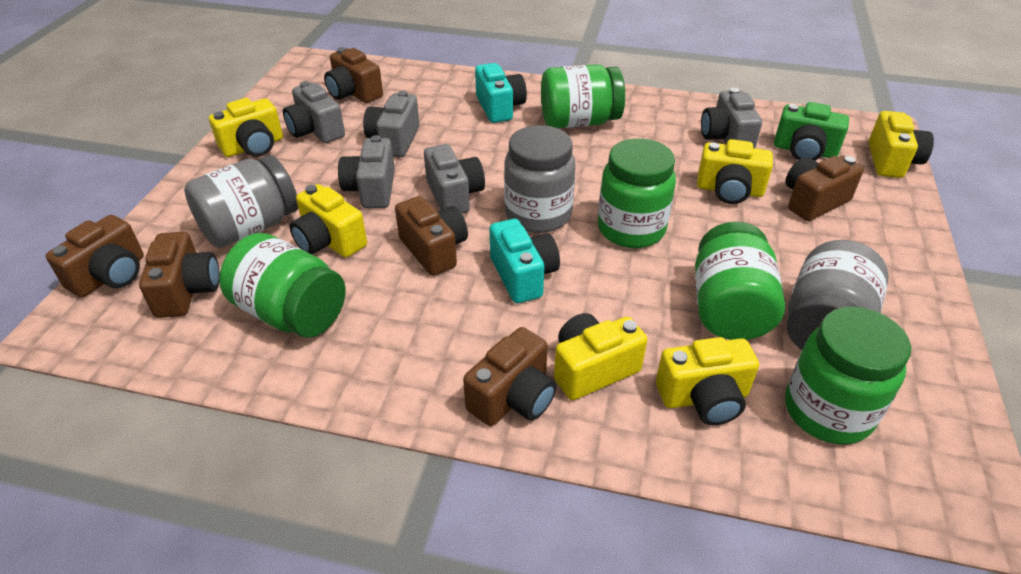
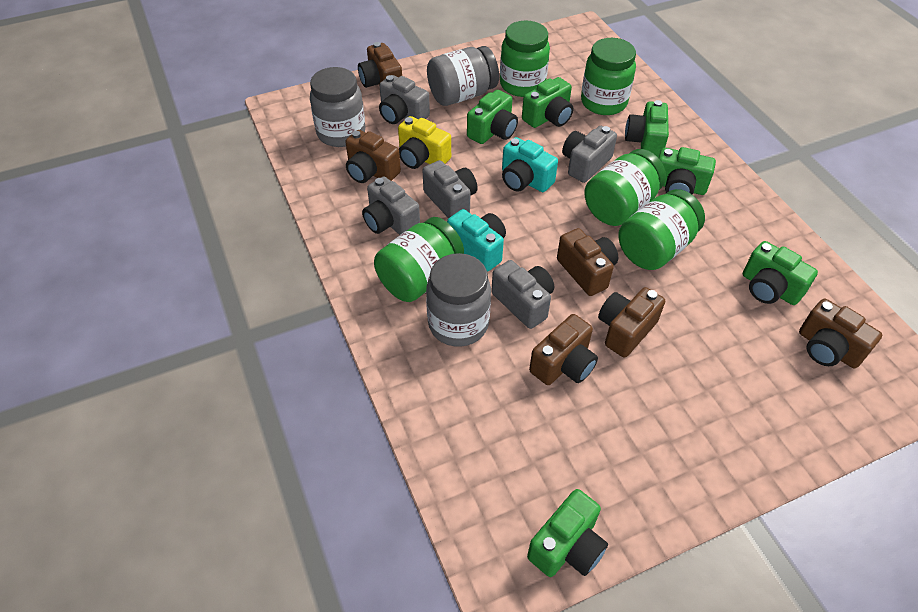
green camera: [774,102,849,161] = 1 -> [467,90,518,144] [522,77,573,128] [527,489,608,577] [625,100,669,158] [659,147,716,195] [743,241,818,305] = 6
yellow camera: [209,98,283,157] [290,184,367,258] [554,313,647,400] [656,337,759,425] [697,139,773,204] [869,111,934,178] = 6 -> [398,116,451,169] = 1

